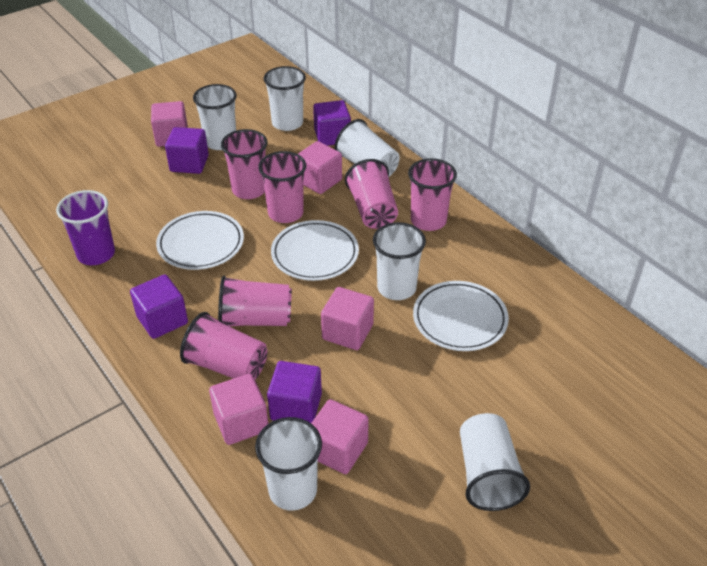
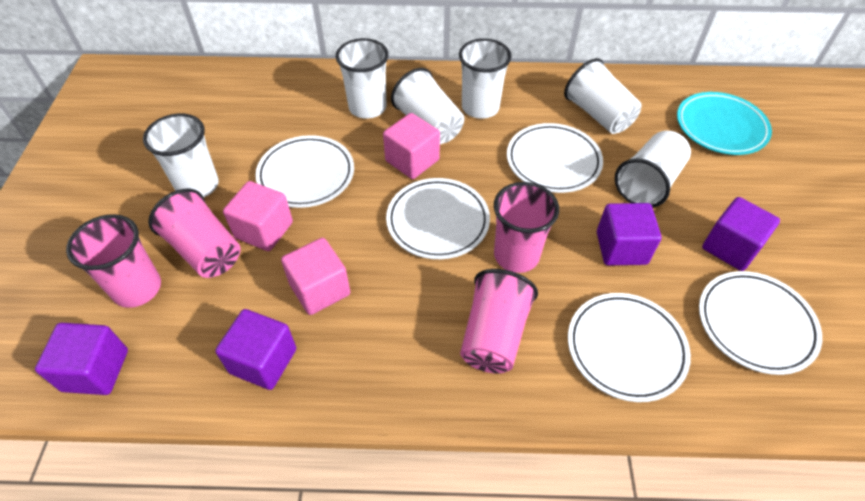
pink cube: [151,101,188,147] [209,374,268,445] [298,141,342,194] [311,399,369,474] [321,287,374,350] = 5 -> [223,181,293,251] [281,238,350,315] [383,113,440,179] = 3
pink cup: [180,312,267,380] [218,276,292,327] [221,129,268,199] [258,151,306,223] [345,159,398,229] [408,158,457,231] = 6 -> [66,214,161,308] [148,189,241,278] [460,269,538,374] [494,182,559,273] = 4
purple cup: [56,190,115,265] = 1 -> none = 0
turquoise plate: none = 0 -> [677,92,772,155] = 1
white plate: [156,211,244,270] [271,220,359,281] [413,281,509,351] = 3 -> [255,135,354,208] [386,178,490,259] [507,123,603,193] [568,293,691,402] [699,271,822,375] = 5

